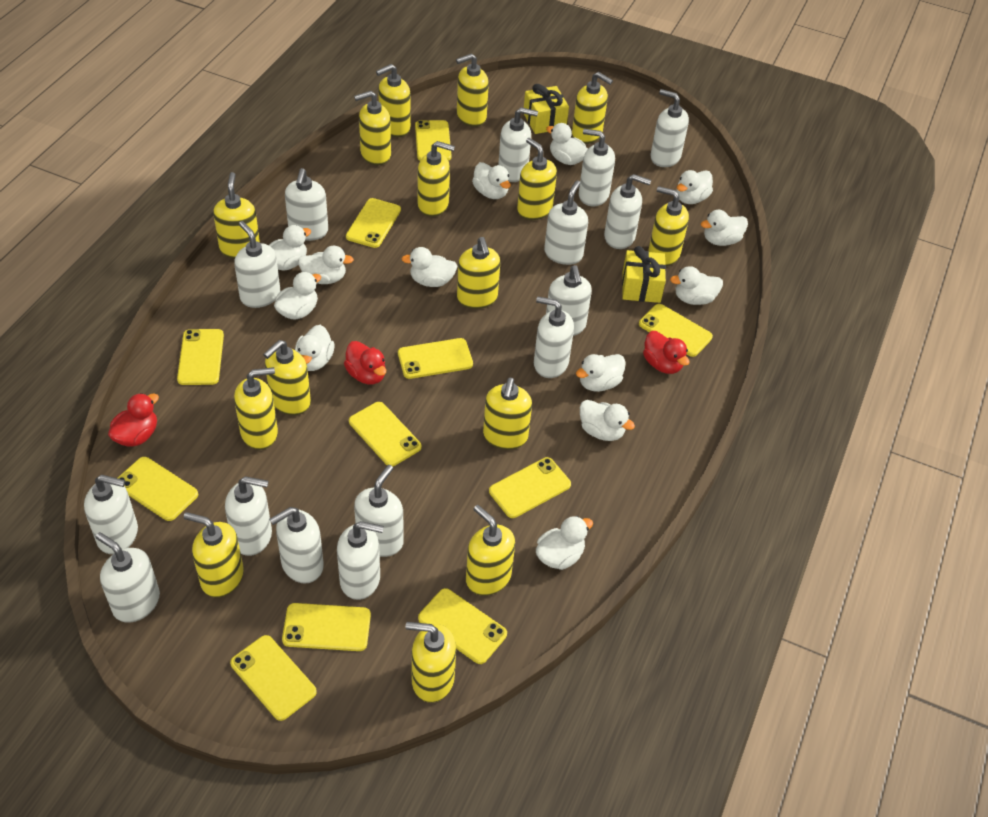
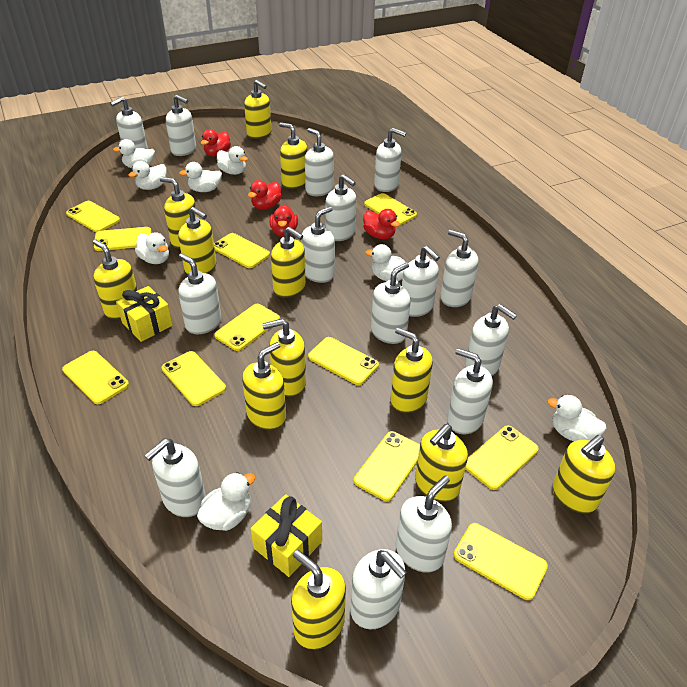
red duck: [108,393,159,447] [344,341,386,384] [643,331,689,374] = 3 -> [201,129,231,157] [248,180,282,210] [270,205,298,237] [363,209,400,239] = 4
white duck: [269,225,311,271] [274,272,321,320] [295,325,335,371] [298,246,354,284] [401,247,458,287] [472,162,511,199] [536,516,593,570] [546,123,588,165] [576,354,626,392] [580,400,635,441] [670,266,723,305] [676,170,713,204] [701,210,748,246] = 13 -> [113,139,155,168] [129,161,167,190] [135,232,169,264] [179,162,222,192] [197,472,256,531] [217,146,248,175] [365,244,406,281] [547,395,607,441] = 8
yellow soap dispenser: [184,512,244,598] [213,172,260,259] [234,367,278,450] [263,340,311,415] [354,91,391,165] [376,64,411,137] [406,622,456,703] [417,141,455,217] [456,53,489,127] [457,237,500,309] [466,505,515,596] [483,377,532,450] [517,138,557,220] [572,72,613,144] [648,186,689,266] = 15 -> [93,240,138,320] [160,177,197,249] [178,207,216,275] [242,342,286,430] [244,80,272,139] [262,319,306,397] [271,227,306,298] [279,122,307,189] [291,550,346,650] [390,328,433,413] [415,424,468,502] [553,435,615,514] = 12

